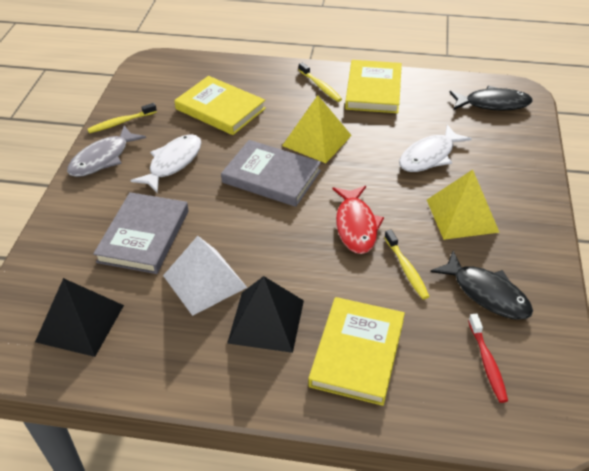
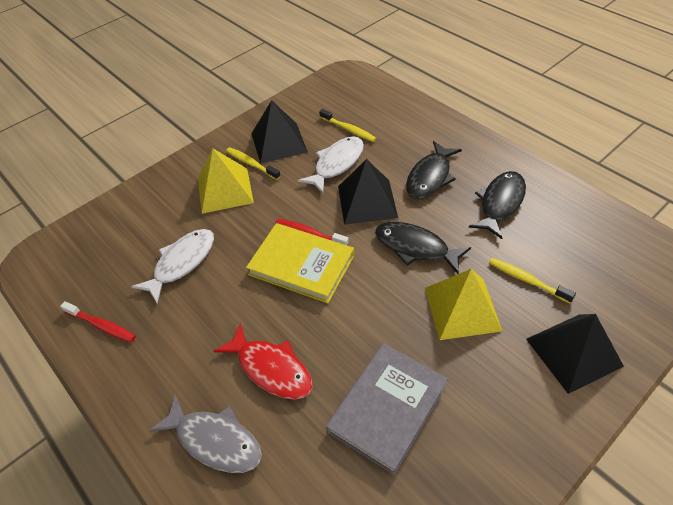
black fish: [430,251,533,319] [449,86,533,111] = 2 -> [375,222,471,274] [406,141,462,199] [469,171,526,239] = 3
black pyramid: [35,278,124,357] [227,276,304,353] = 2 -> [251,100,308,164] [338,159,398,225] [526,314,624,394] = 3
grey book: [93,192,189,274] [221,140,321,207] = 2 -> [326,344,448,475] = 1
red toothbrush: [468,314,508,403] = 1 -> [60,301,136,342] [275,219,349,246] = 2
white pyramid: [163,236,247,316] = 1 -> none = 0
yellow book: [174,76,266,135] [308,297,405,406] [345,60,402,113] = 3 -> [246,223,354,303] = 1

